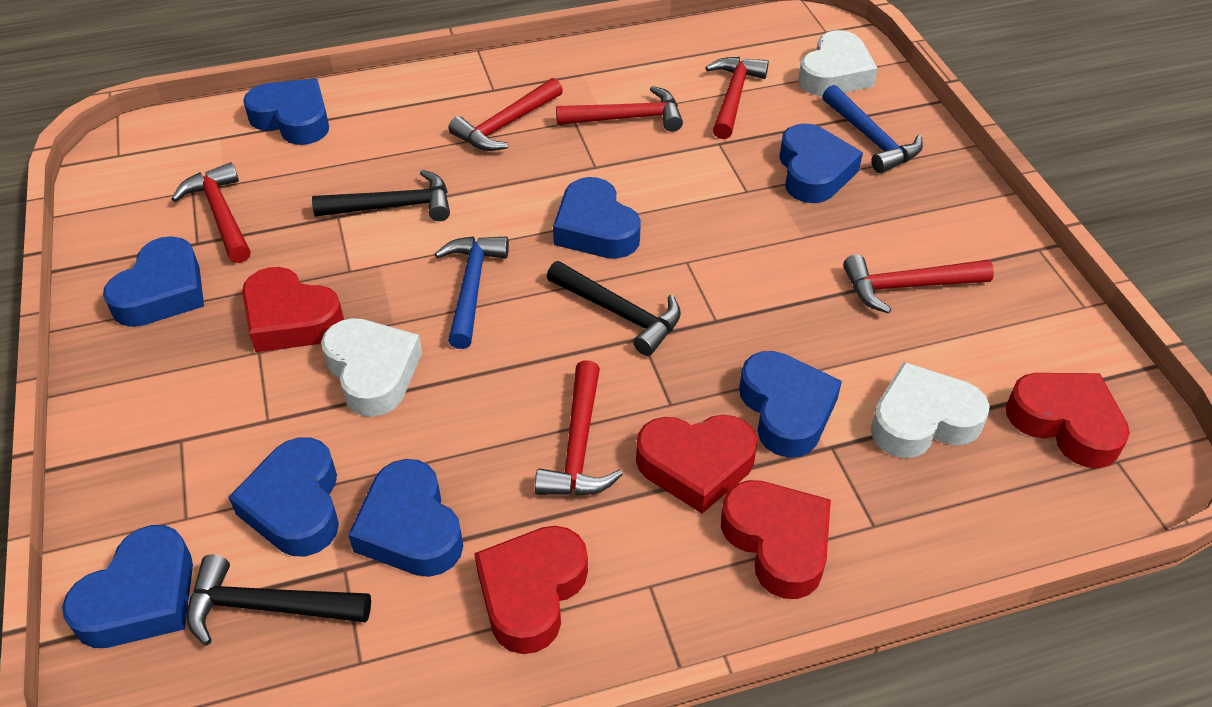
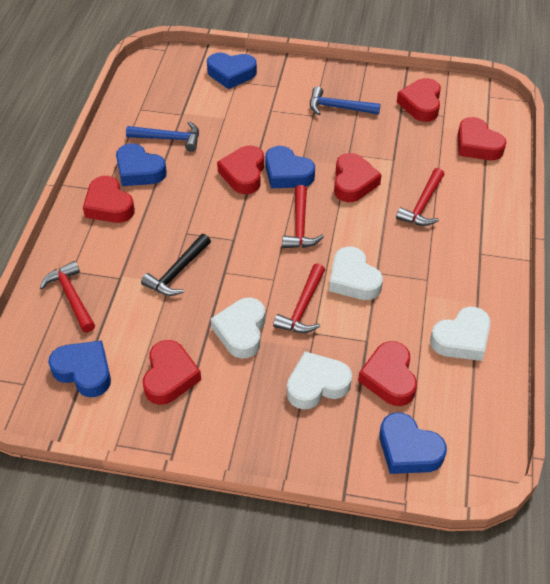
black hammer: [187,555,371,646] [312,170,450,221] [547,261,681,356] = 3 -> [141,234,211,296] = 1
blue heart: [62,525,193,648] [103,236,204,327] [228,437,339,556] [243,78,329,145] [348,459,463,577] [553,177,641,259] [739,351,842,458] [779,123,863,203] = 8 -> [48,340,111,397] [116,144,167,186] [207,53,257,89] [265,146,315,188] [379,412,447,474] = 5
red hammer: [172,162,251,263] [448,78,563,151] [535,360,623,496] [556,86,683,132] [705,57,769,139] [843,255,994,314] = 6 -> [40,261,95,333] [273,263,325,333] [282,185,324,248] [396,168,444,226] = 4
red heart: [242,267,344,352] [474,526,588,654] [636,415,757,513] [721,480,831,599] [1006,373,1130,468] = 5 -> [83,176,135,223] [143,340,201,405] [217,146,264,194] [334,153,382,202] [358,341,417,406] [397,78,441,122] [457,117,507,160] = 7
white heart: [321,318,422,417] [798,30,878,96] [871,362,990,458] = 3 -> [211,298,265,358] [287,352,352,410] [329,247,383,300] [430,307,491,361] = 4

